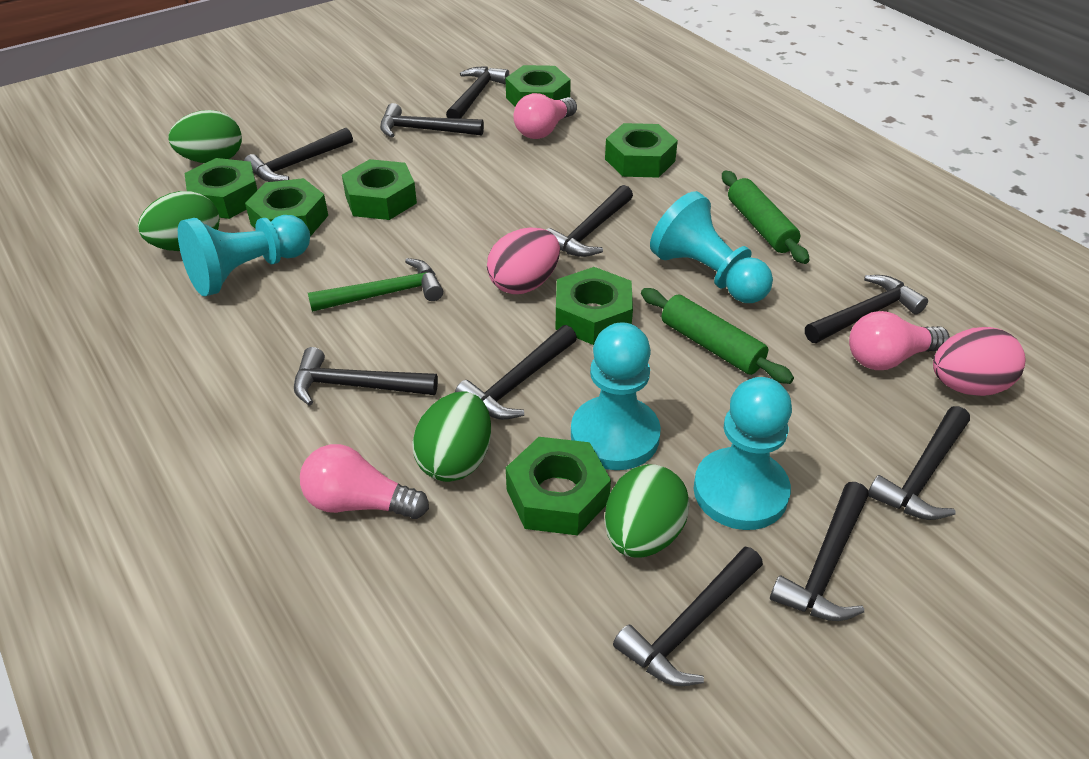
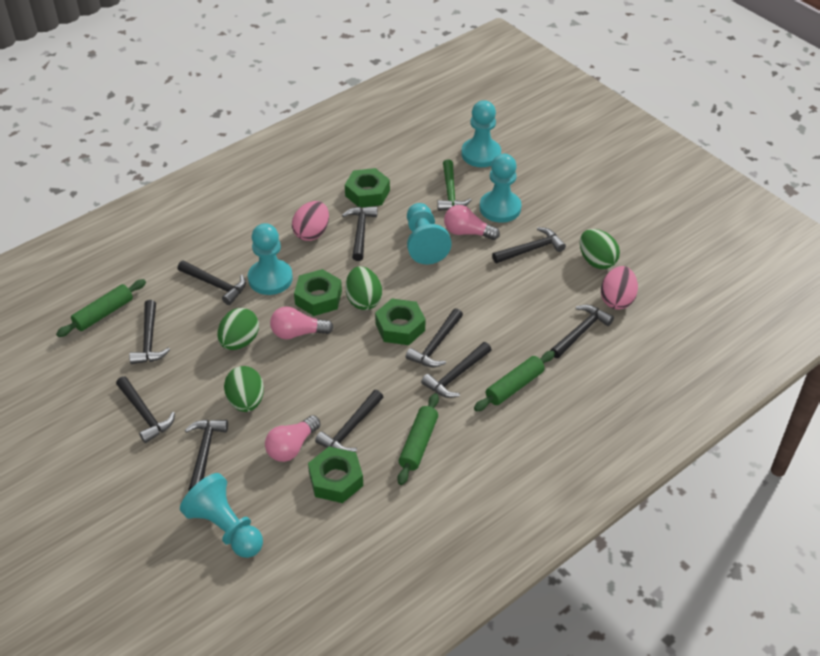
green nut: [184,158,258,219] [245,178,328,237] [342,159,417,220] [505,65,571,107] [506,437,611,535] [556,267,633,345] [605,123,678,178] = 7 -> [294,269,342,316] [308,447,363,503] [345,168,390,208] [375,299,425,345] = 4
green rolling pin: [641,288,794,384] [722,171,809,264] = 2 -> [56,279,146,337] [397,393,439,485] [474,351,555,411] = 3
turquoise pawn: [178,215,310,297] [571,322,661,470] [650,191,773,303] [694,377,792,530] = 4 -> [180,473,263,558] [248,223,293,295] [407,203,451,265] [461,100,501,167] [480,154,522,223] = 5

